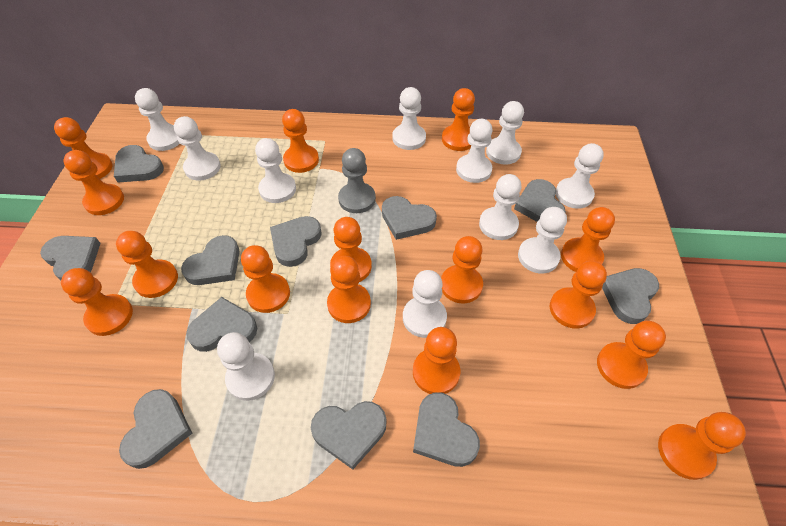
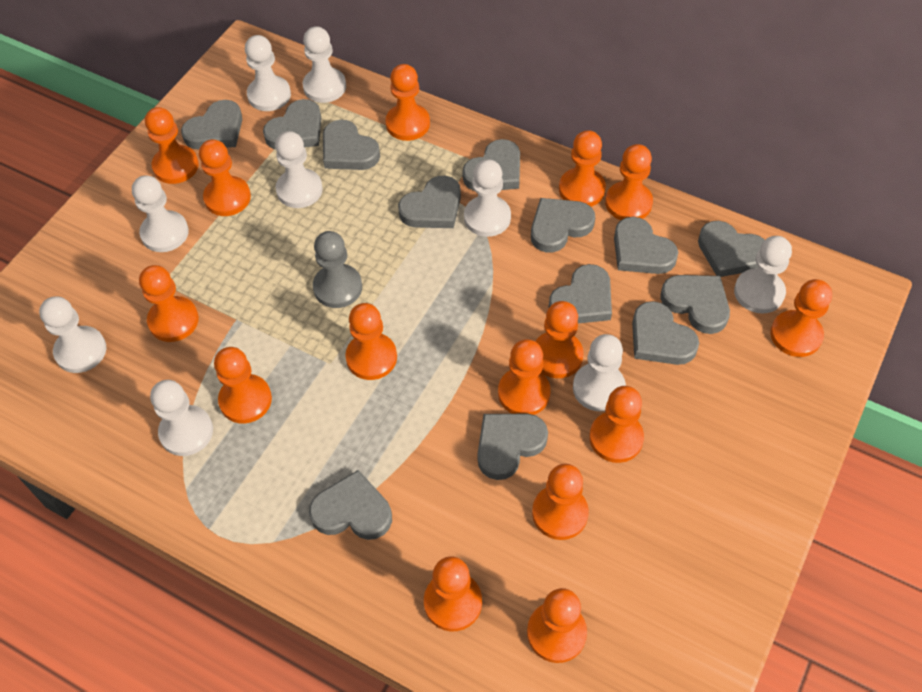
grey heart: [40,236,101,280] [114,145,164,183] [119,389,192,469] [181,235,240,285] [186,297,257,352] [270,216,322,267] [311,401,386,470] [382,196,437,240] [413,392,480,467] [514,179,566,222] [602,268,659,324] = 11 -> [181,100,242,150] [263,99,321,150] [309,470,392,540] [323,120,380,170] [398,176,461,228] [462,139,520,191] [478,414,548,480] [531,198,595,253] [548,264,612,324] [614,217,678,274] [632,301,699,365] [660,275,730,334] [698,221,765,277] = 13
white pawn: [135,88,180,151] [174,116,221,181] [217,332,275,401] [255,138,296,203] [392,87,426,150] [403,270,447,338] [456,119,493,183] [479,174,522,240] [486,101,524,165] [518,207,567,274] [556,143,604,209] = 11 -> [39,296,106,373] [132,175,189,252] [150,380,213,456] [245,35,291,111] [275,131,323,208] [302,26,346,103] [464,159,511,237] [573,334,626,412] [734,236,792,313] = 9

